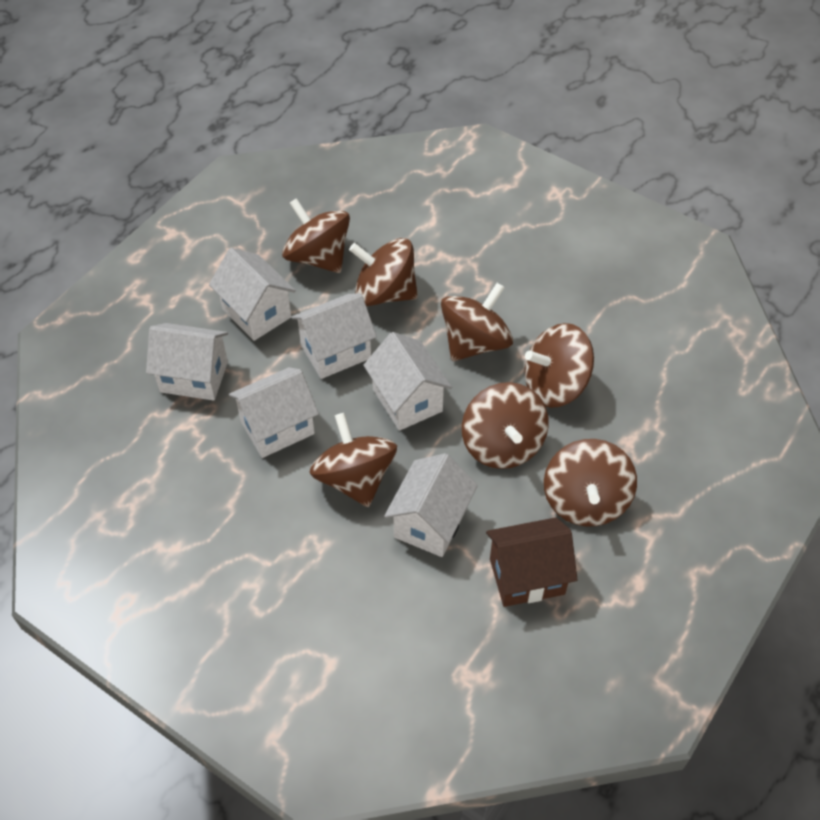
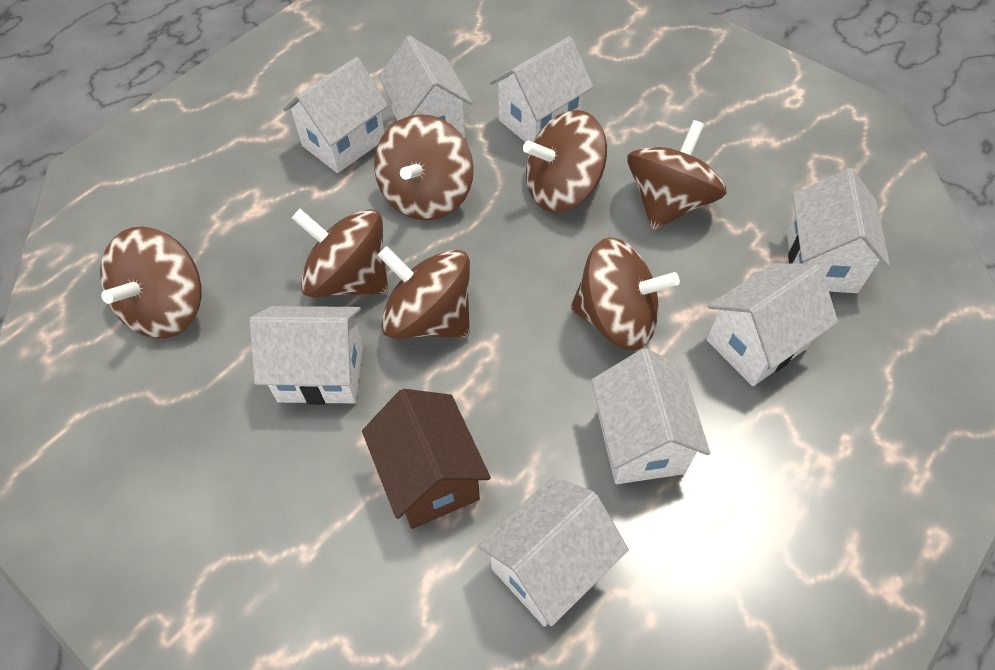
white house: [146,323,228,401] [209,248,296,341] [229,367,319,458] [291,293,377,379] [363,332,452,431] [384,453,478,557] = 6 -> [249,306,363,405] [283,57,388,173] [379,36,473,138] [478,476,629,627] [490,36,593,142] [591,348,710,484] [707,263,838,386] [787,168,890,293] = 8

